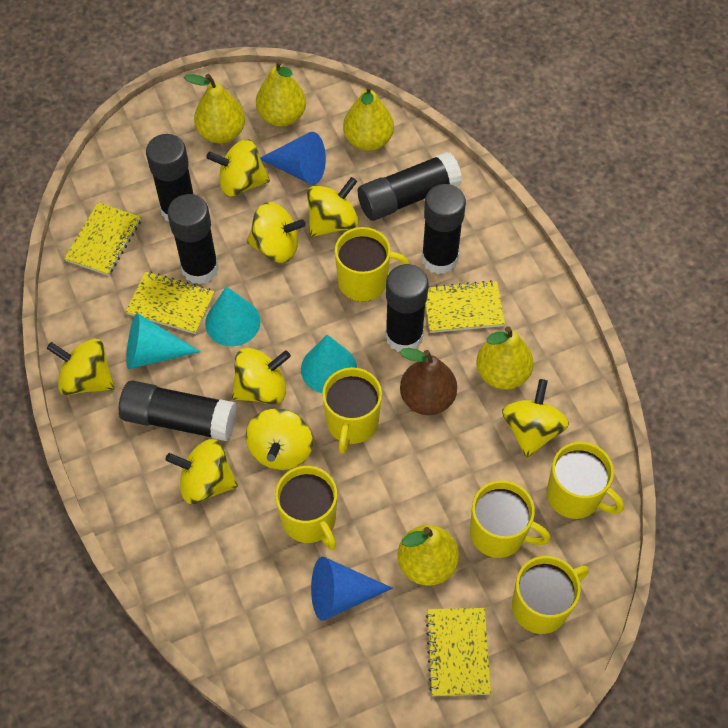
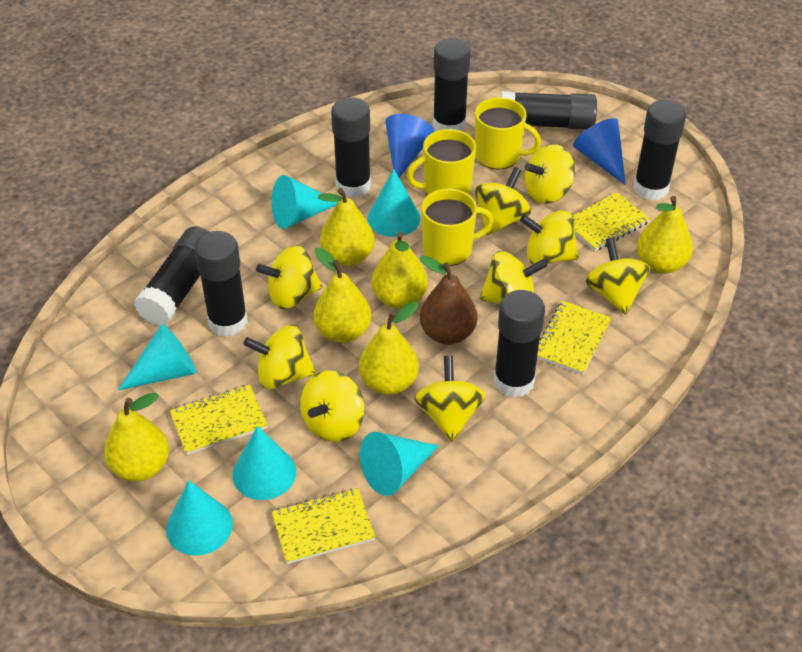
black glue stick: [119,381,237,441] [146,134,193,221] [167,194,219,284] [358,152,462,221] [385,264,429,352] [422,184,466,274] = 6 -> [134,226,209,326] [194,231,248,337] [331,97,371,198] [433,38,470,131] [494,290,545,398] [501,91,597,130] [633,100,686,201] = 7
turquoise cone: [126,313,201,369] [205,286,261,346] [301,335,357,393] = 3 -> [118,324,197,390] [166,480,233,556] [232,426,296,500] [271,175,338,229] [360,432,439,496] [368,169,420,237] = 6
yellow mug: [275,466,337,550] [322,367,382,454] [335,227,409,302] [470,480,550,558] [512,556,588,634] [547,442,624,519] = 6 -> [407,129,476,195] [421,189,493,266] [475,97,541,169] = 3
yellow pear: [184,74,245,143] [256,59,306,127] [343,84,394,151] [398,525,459,586] [476,326,533,390] = 5 -> [104,393,169,482] [314,248,371,343] [318,188,375,266] [359,301,419,395] [372,231,428,309] [637,196,693,274] = 6
yellow spinning top: [47,338,115,395] [165,439,238,504] [206,139,270,196] [232,348,291,404] [246,408,313,470] [247,202,306,263] [307,177,359,237] [502,379,569,458] = 8 -> [243,325,316,389] [256,246,322,309] [300,370,365,442] [414,356,486,442] [475,167,531,235] [480,251,547,304] [520,210,579,264] [524,144,575,204] [585,237,650,315] = 9

